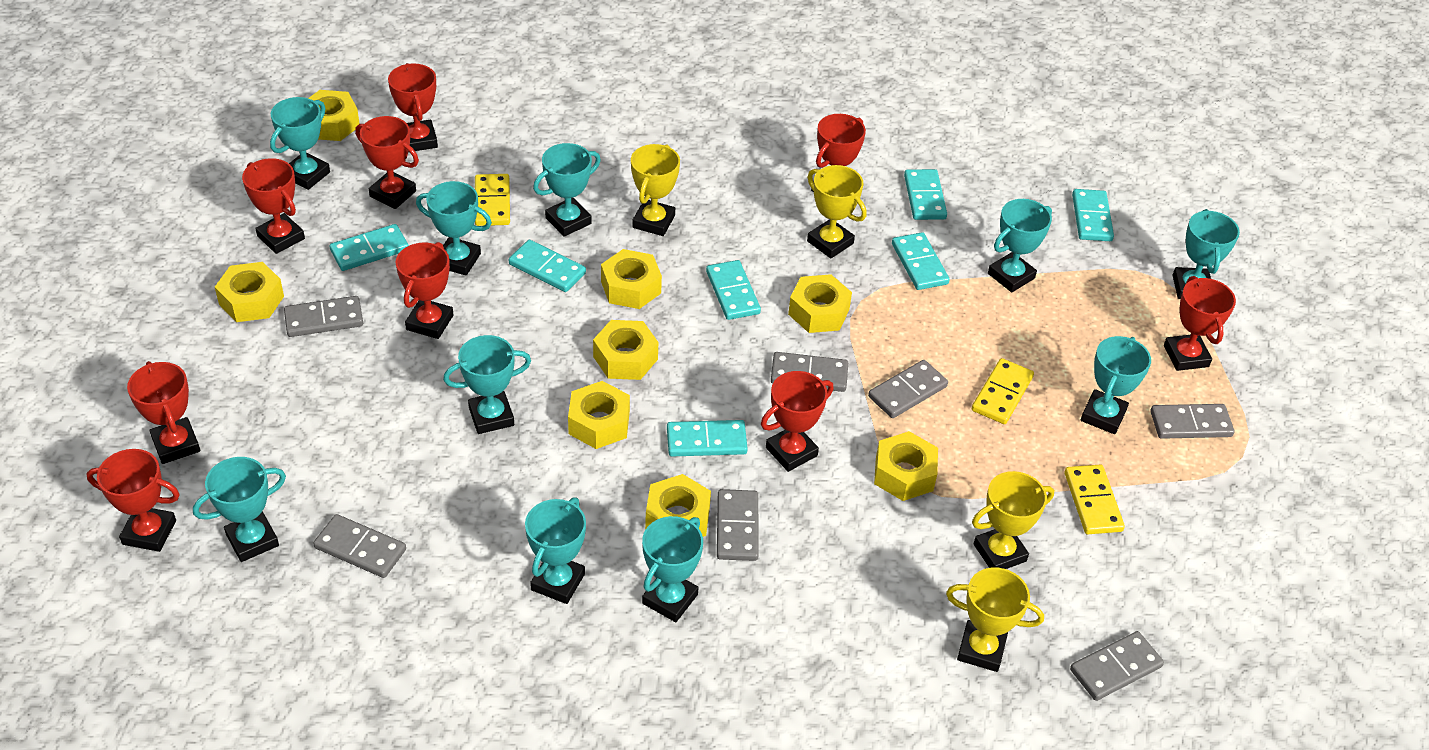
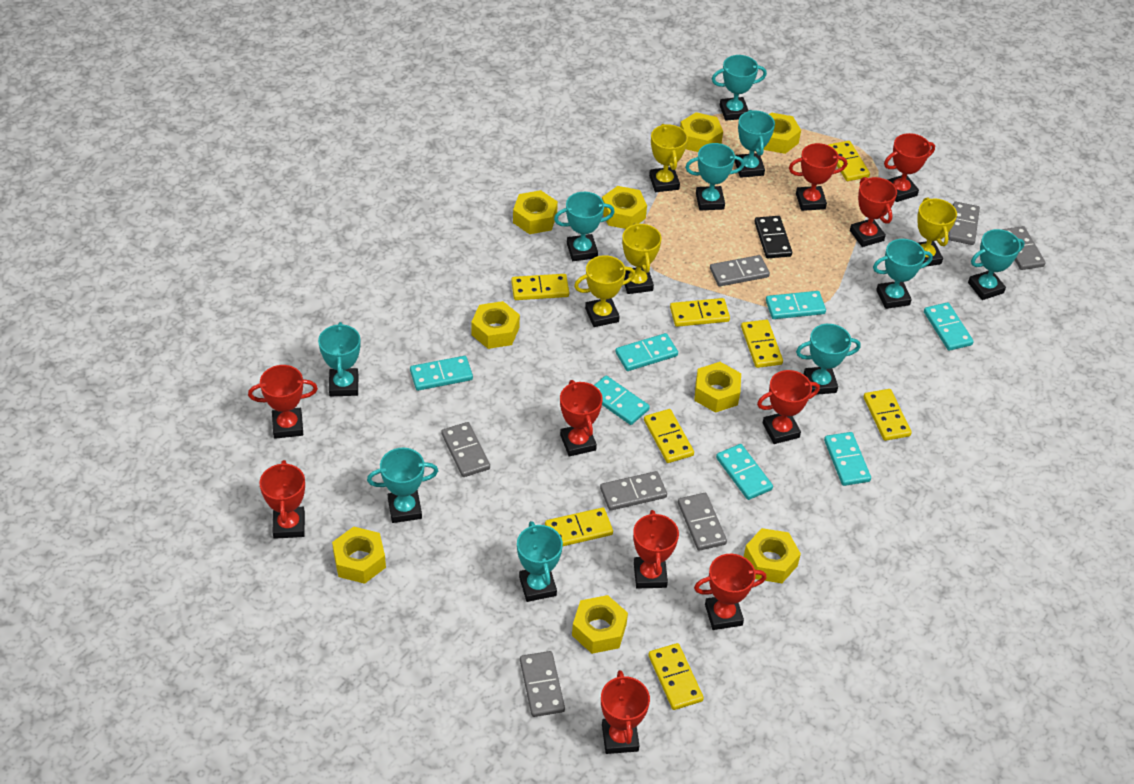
black domino: none = 0 -> [754,216,792,258] = 1
red trophy: [86,449,180,552] [127,361,200,464] [242,158,305,254] [355,116,419,209] [388,63,438,152] [396,242,453,339] [761,371,834,472] [811,114,866,192] [1164,276,1236,371] = 9 -> [248,365,318,439] [259,460,305,539] [560,380,603,457] [601,670,650,754] [633,510,679,589] [694,554,766,630] [757,370,820,444] [789,143,847,211] [850,177,897,247] [884,133,935,202] = 10
yellow domino: [475,174,510,226] [972,358,1034,424] [1065,465,1125,534] = 3 -> [511,274,569,300] [545,508,613,546] [644,409,694,463] [648,643,704,710] [670,298,730,327] [741,320,783,368] [828,141,870,181] [864,389,912,441] = 8
yellow nut: [215,262,284,322] [308,90,360,141] [568,381,630,449] [593,320,658,380] [601,249,662,309] [645,474,711,537] [788,274,852,333] [874,431,938,501] = 8 -> [332,527,386,584] [471,301,520,349] [513,190,558,234] [572,595,628,654] [602,186,647,229] [680,112,723,152] [694,362,741,413] [744,528,801,583] [764,113,801,154] = 9

